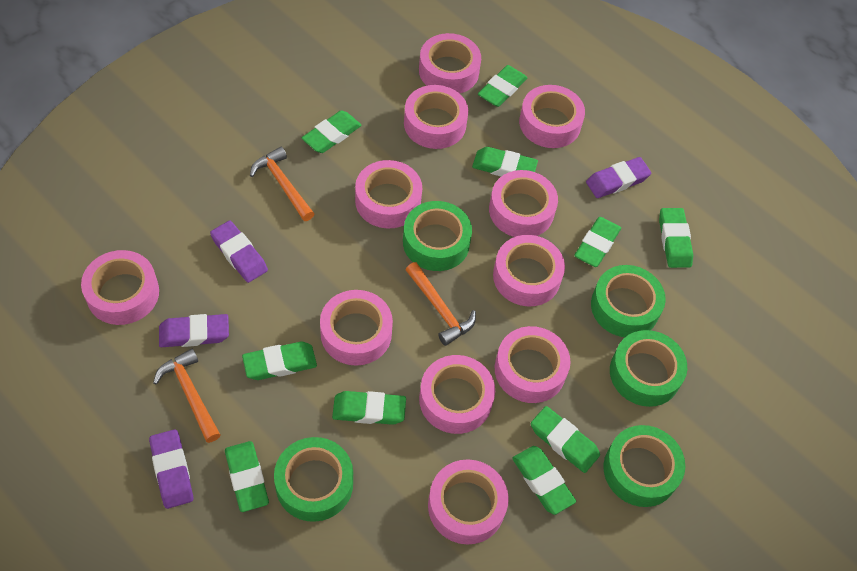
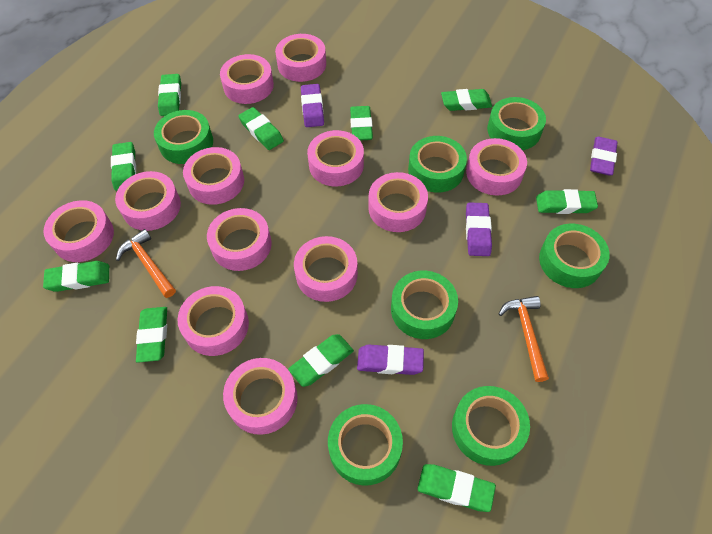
green tape: [274,437,353,522] [403,201,472,271] [591,265,666,337] [603,425,685,507] [610,330,687,407] = 5 -> [154,110,213,164] [328,404,403,486] [391,271,458,339] [408,136,467,193] [452,386,530,466] [487,97,546,150] [539,224,610,288] = 7
orange hammer: [153,349,220,443] [250,147,314,221] [406,262,476,346] = 3 -> [116,229,176,298] [498,296,549,382] = 2
pink tape: [81,250,159,325] [320,290,393,366] [355,160,422,228] [404,85,468,149] [419,33,481,94] [419,355,495,434] [428,459,509,545] [489,170,558,237] [493,235,565,306] [495,326,571,403] [519,85,585,148] = 11 -> [44,200,114,262] [115,171,181,231] [177,286,249,356] [183,147,244,205] [207,208,272,271] [220,54,274,104] [223,358,298,435] [275,34,326,82] [294,236,358,302] [307,130,364,186] [368,172,428,232] [466,138,527,195] = 12

